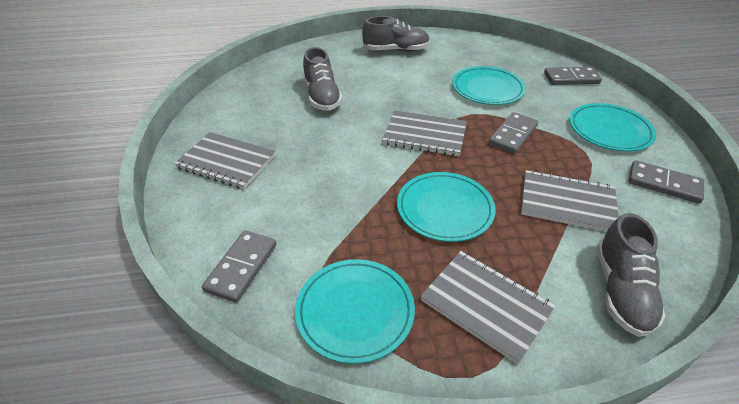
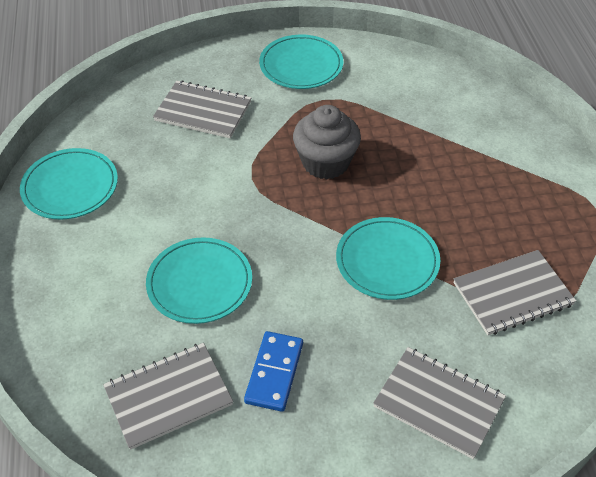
blue domino: none = 0 -> [244,331,303,412] = 1
grey cupcake: none = 0 -> [293,105,361,179] = 1
grey domino: [202,230,276,303] [488,112,538,154] [544,67,602,85] [628,160,704,204] = 4 -> none = 0
grey shoe: [303,47,343,111] [362,16,430,52] [597,213,666,337] = 3 -> none = 0

